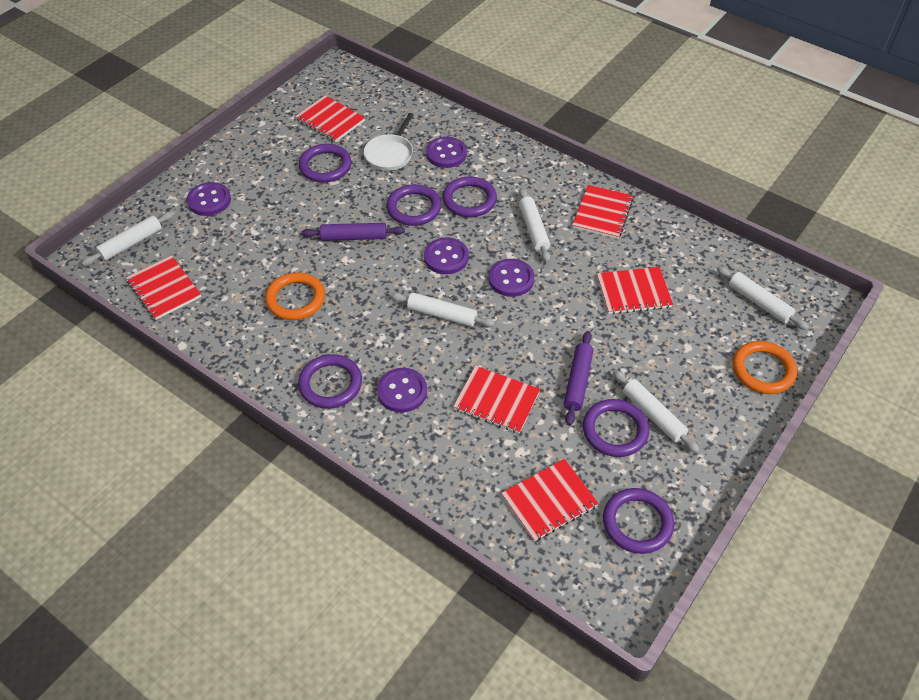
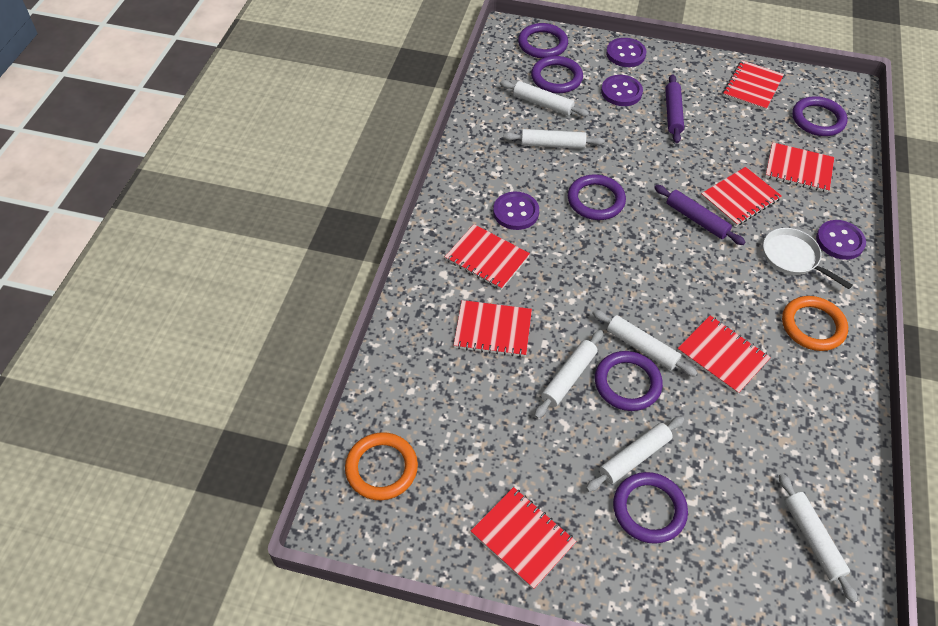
purple button: [187,182,231,216] [377,368,427,413] [424,237,469,274] [426,137,467,168] [489,259,534,297] = 5 -> [493,192,539,230] [601,75,643,106] [606,38,646,67] [816,220,866,260] = 4
red notebook: [126,255,201,320] [295,95,365,142] [453,366,540,434] [501,459,599,541] [572,185,633,239] [597,267,673,314] = 6 -> [445,224,530,290] [453,300,532,357] [471,487,576,590] [677,315,771,394] [701,167,782,226] [723,60,784,111] [765,142,834,193] = 7
white rolling pin: [82,211,175,266] [390,292,495,327] [519,188,550,262] [613,370,700,453] [717,266,809,330] = 5 -> [500,80,589,117] [503,129,604,149] [534,330,603,419] [586,416,684,492] [592,310,697,377] [779,474,858,603] = 6

